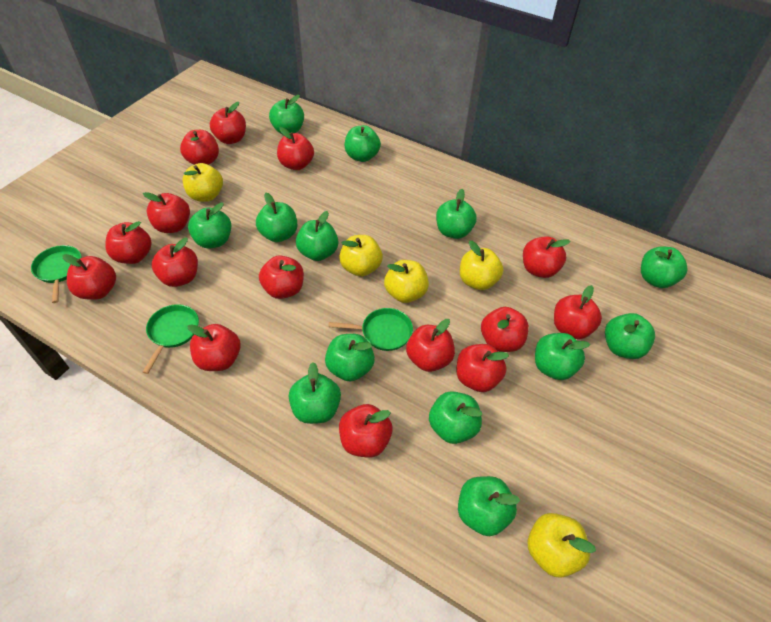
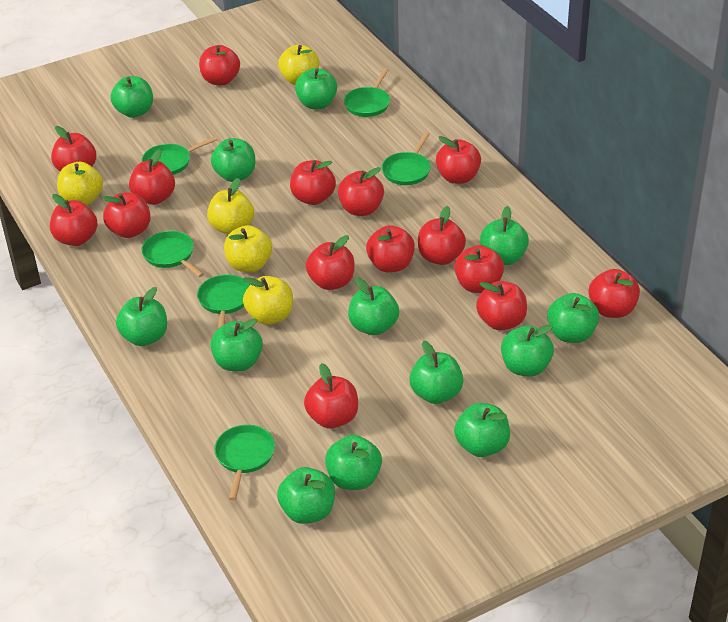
green pan: [31,245,82,303] [143,304,199,374] [328,308,413,351] = 3 -> [141,231,204,277] [142,136,218,175] [197,274,250,329] [214,425,275,500] [344,68,390,117] [382,132,431,185] = 6

